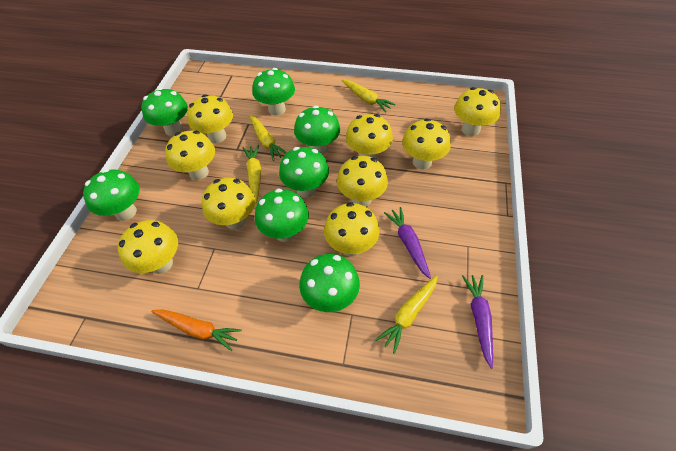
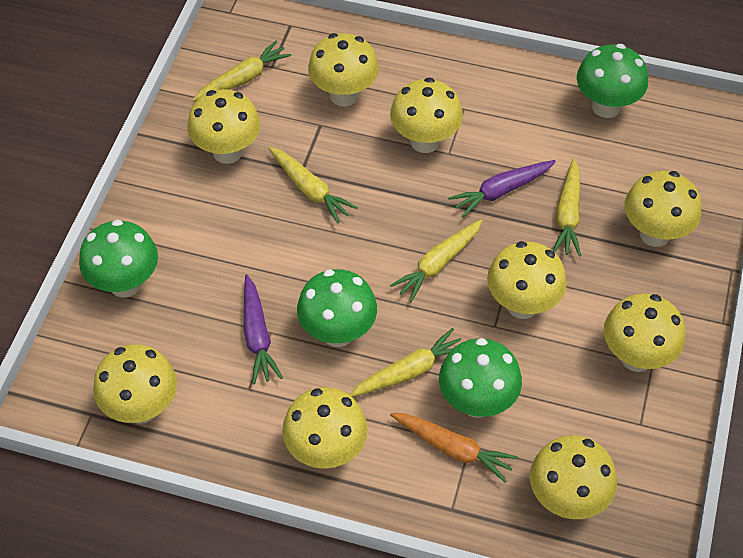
green mushroom: [83,169,140,221] [141,88,188,136] [252,68,295,116] [255,188,309,242] [279,147,329,198] [294,106,340,154] [299,254,360,312] = 7 -> [79,219,158,298] [297,269,377,347] [439,338,522,418] [577,44,648,118] = 4
yellow carrot: [242,145,261,203] [250,115,287,161] [342,79,396,113] [375,275,438,354] = 4 -> [193,40,291,101] [268,147,358,224] [349,328,461,397] [390,219,483,302] [553,159,581,257] = 5

